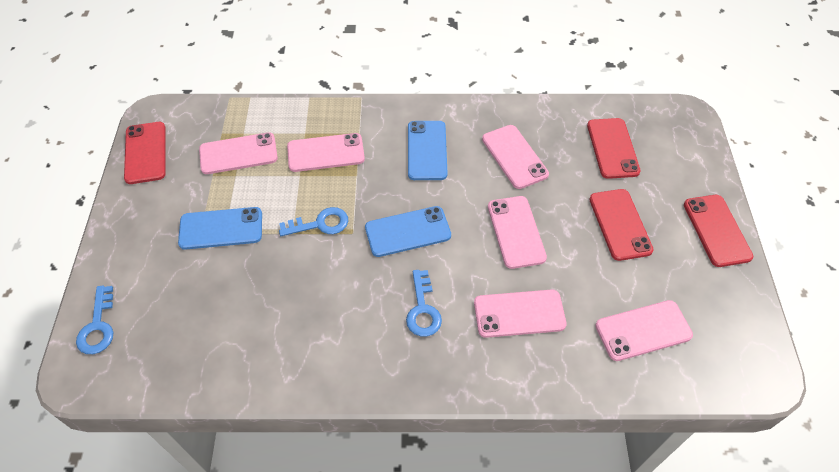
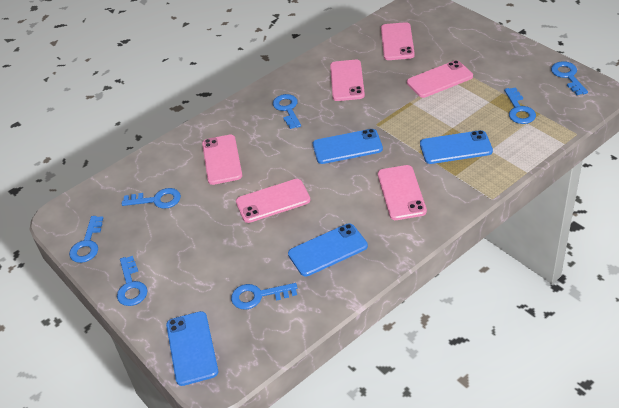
blue key: [76,286,113,354] [279,207,348,236] [406,270,442,337] = 3 -> [69,216,103,263] [117,256,148,306] [122,188,181,209] [231,283,297,310] [273,94,301,129] [504,87,536,124] [551,61,588,95] = 7
blue phone: [178,207,262,250] [365,206,451,257] [408,121,447,180] = 3 -> [166,311,218,386] [288,223,368,277] [313,129,383,164] [420,130,493,164] = 4
red phone: [124,122,166,184] [587,118,641,179] [589,189,654,261] [684,195,753,267] = 4 -> none = 0

